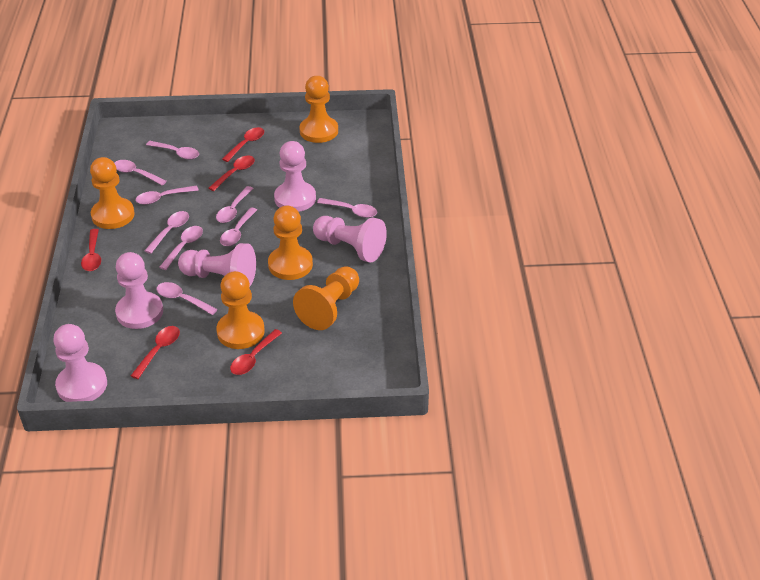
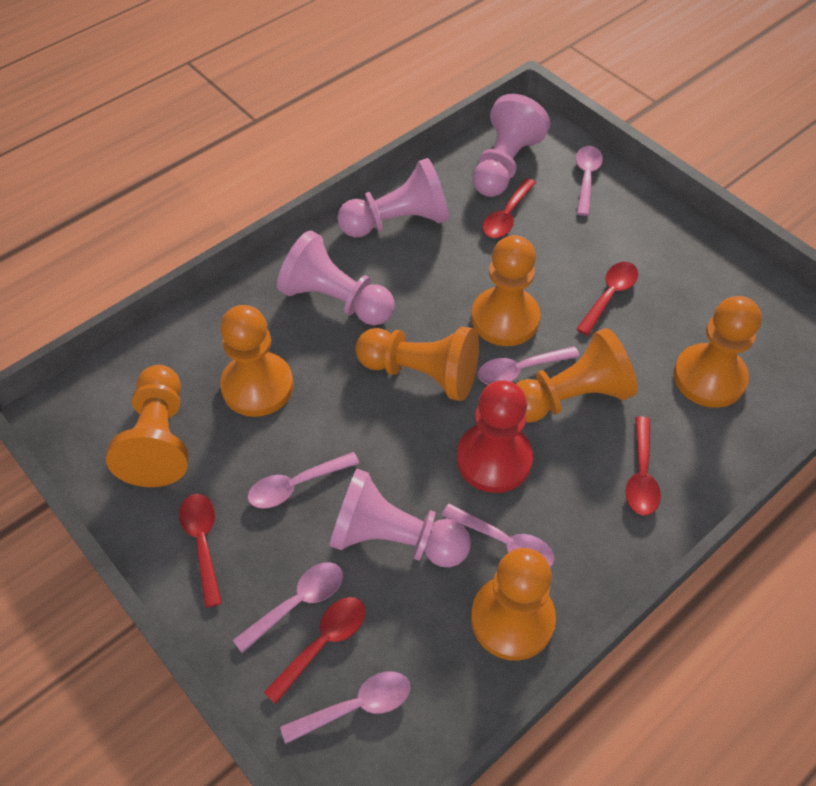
orange pawn: [90,157,135,229] [216,271,264,349] [268,206,313,280] [293,266,359,330] [299,76,338,143] = 5 -> [106,365,189,487] [220,305,293,417] [355,327,479,401] [471,235,541,346] [471,548,556,661] [516,328,637,423] [673,296,762,408] = 7
pink pawn: [53,324,107,402] [115,252,163,329] [178,243,256,286] [274,141,316,212] [313,216,387,263] = 5 -> [277,230,395,325] [330,469,471,567] [337,158,449,237] [473,94,550,197] = 4
pink spoon: [114,160,167,186] [135,185,199,205] [144,211,189,254] [146,141,199,159] [156,282,218,315] [159,226,203,270] [216,186,254,223] [220,207,257,246] [317,198,377,218] = 9 -> [233,562,343,653] [247,452,360,509] [280,671,410,744] [441,504,554,567] [478,346,580,385] [576,146,603,216] = 6
red pawn: none = 0 -> [456,380,533,493] = 1

